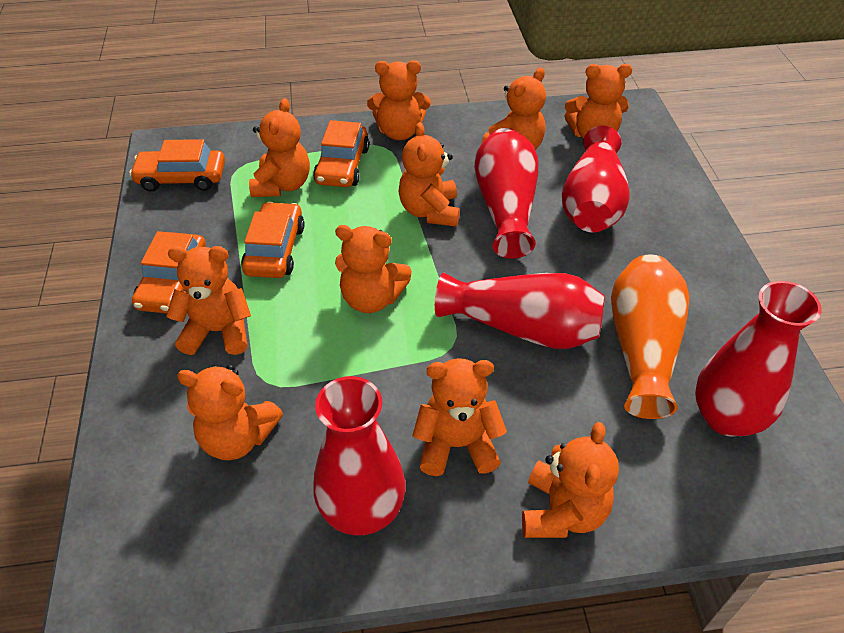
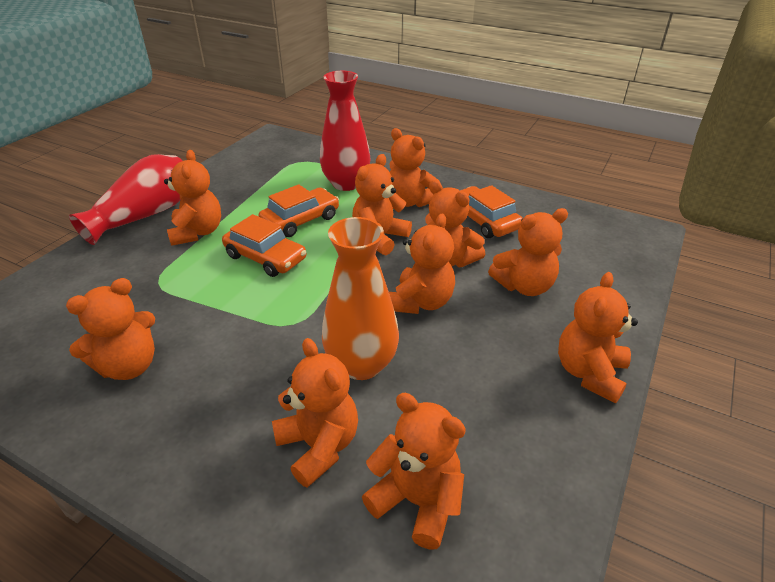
orange car: [129,139,225,192] [132,231,206,314] [241,202,305,278] [313,120,369,187] = 4 -> [222,214,306,277] [258,184,339,237] [460,185,523,238] = 3
red vase: [313,376,406,535] [435,273,605,349] [474,128,538,258] [562,126,630,232] [695,281,822,437] = 5 -> [69,154,182,245] [320,71,371,191] = 2

